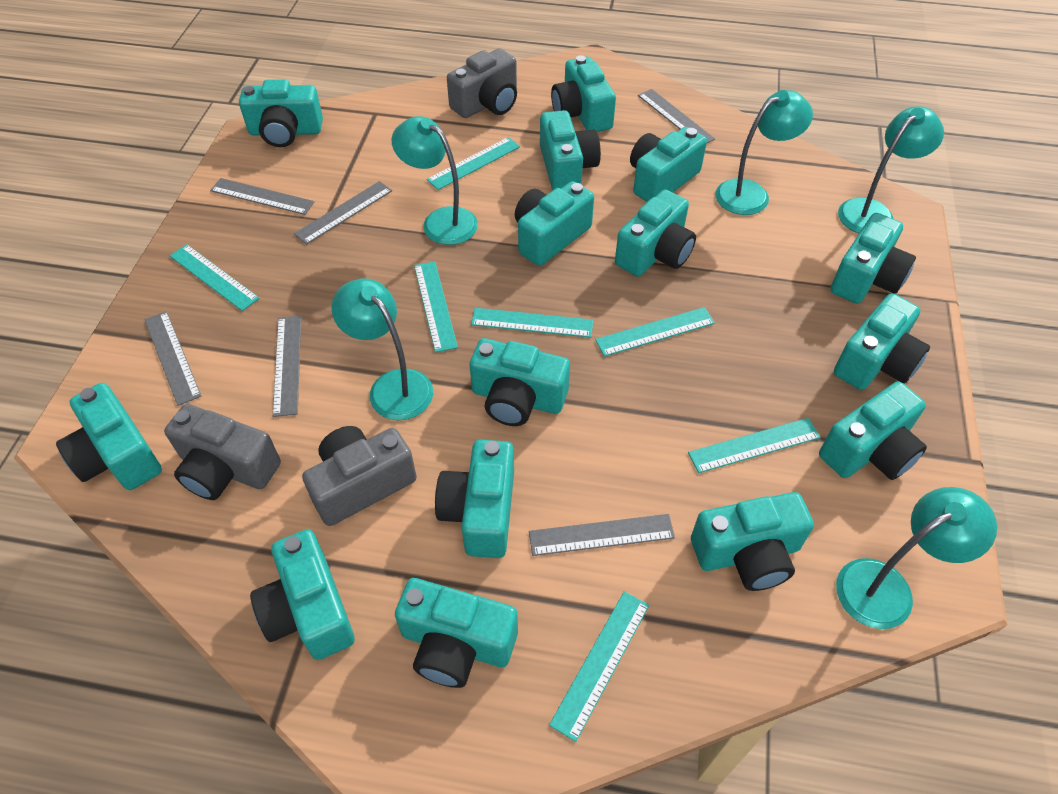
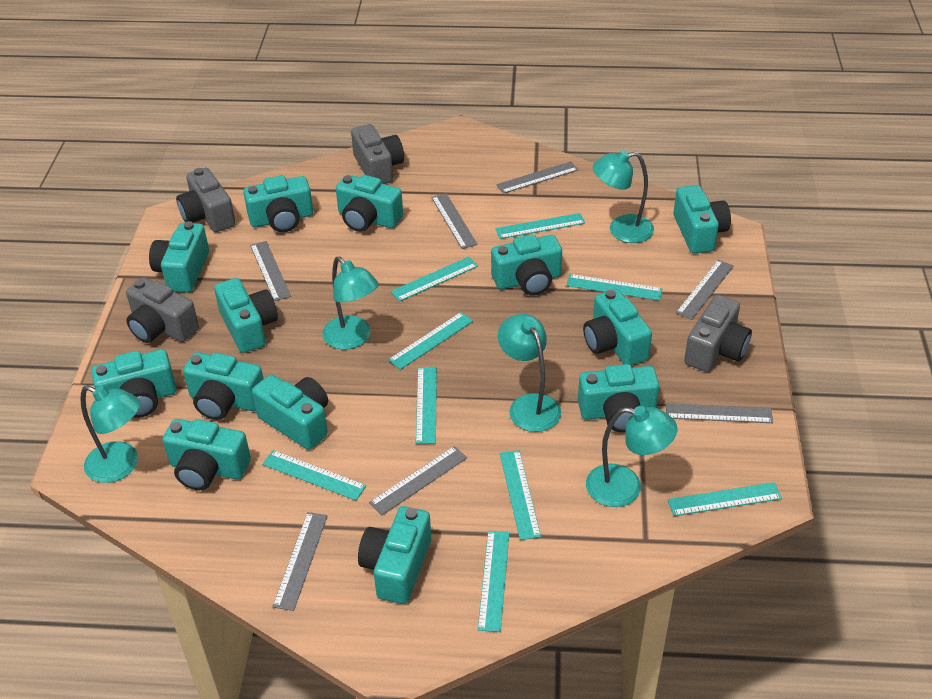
grey camera: [164,404,281,500] [302,426,417,526] [447,48,517,118] = 3 -> [126,277,199,343] [176,168,236,232] [351,124,404,184] [684,295,752,372] = 4
grey ruler: [144,311,201,406] [210,178,314,215] [273,316,301,417] [294,181,392,245] [529,514,675,556] [638,89,715,143] = 6 -> [250,241,291,301] [272,512,328,611] [369,446,467,515] [431,193,478,249] [496,161,579,194] [666,403,773,423] [676,260,734,320] = 7
turquoise camera: [56,383,162,490] [239,79,323,147] [250,529,355,660] [395,578,518,688] [435,440,514,558] [470,338,570,426] [515,181,594,266] [540,110,601,190] [551,55,616,132] [615,190,696,277] [630,127,707,202] [691,492,814,591] [819,381,927,480] [830,213,916,304] [834,293,930,390] = 15 -> [91,349,176,418] [149,221,209,293] [162,419,251,490] [183,352,264,420] [214,278,278,353] [243,175,313,232] [252,375,328,450] [336,175,403,232] [358,506,431,604] [491,234,562,295] [578,364,659,432] [583,289,652,365] [673,185,731,253] = 13
turquoise ruler: [170,244,259,311] [414,261,458,353] [427,137,520,190] [471,308,593,338] [549,591,649,742] [595,307,715,357] [688,418,820,473] = 7 -> [262,450,366,500] [388,312,473,370] [390,257,478,302] [416,367,437,444] [478,531,509,632] [496,213,585,239] [500,450,541,540] [566,274,662,301] [668,482,782,516] = 9

